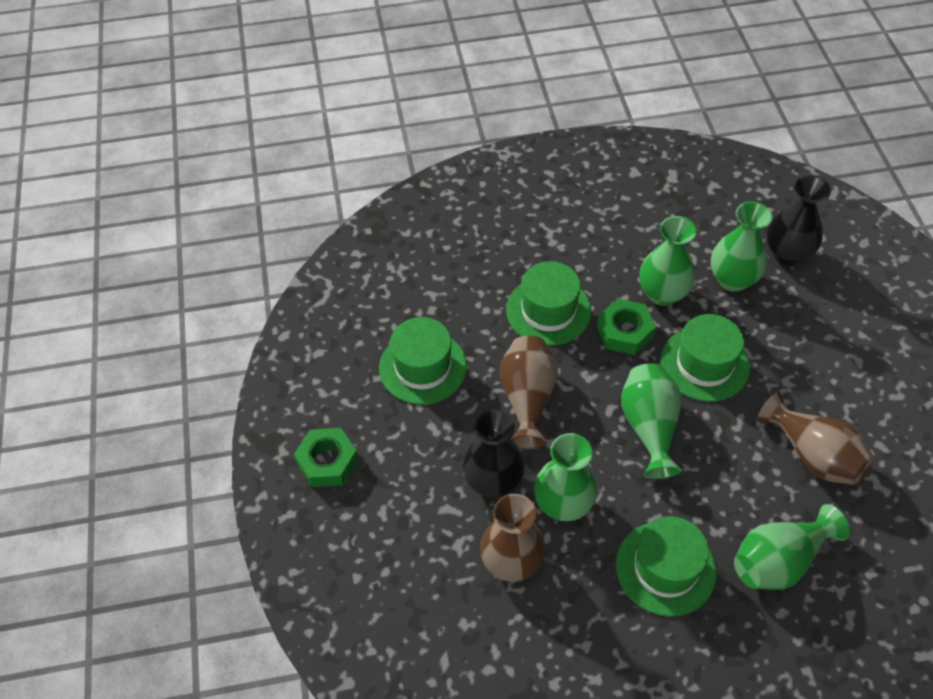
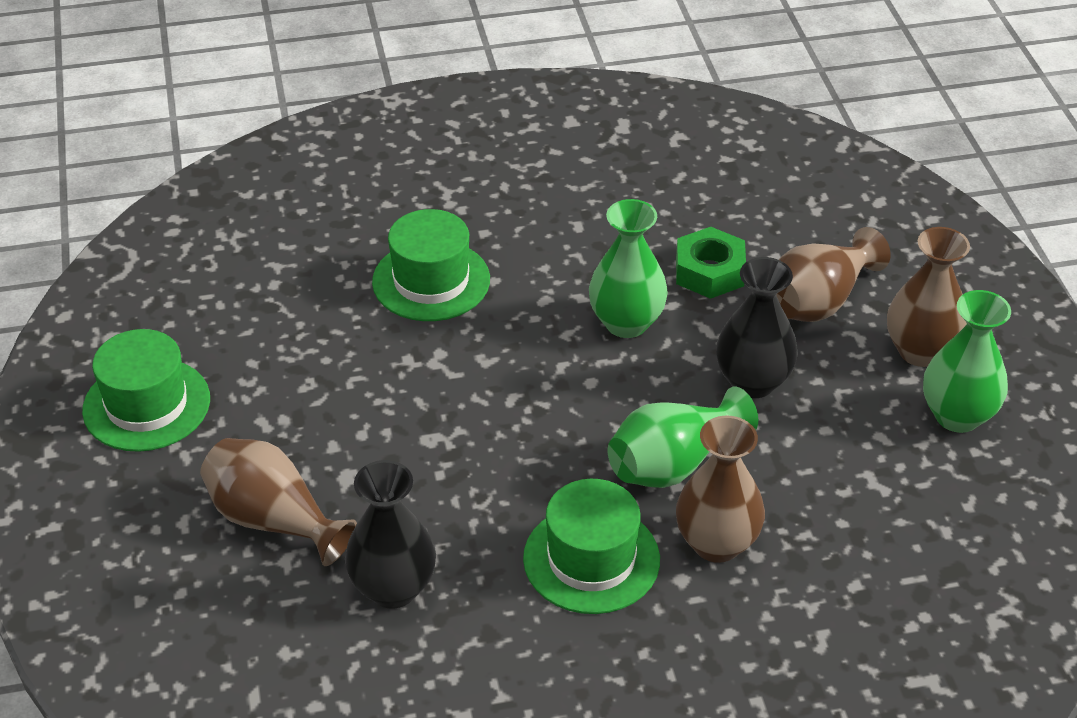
brown vase: [480,494,546,582] [500,336,558,448] [758,392,874,485] = 3 -> [200,438,357,566] [676,416,765,563] [776,227,891,322] [887,227,970,367] = 4
green hat: [379,317,467,405] [506,261,591,346] [616,516,716,617] [661,314,750,402] = 4 -> [82,329,210,452] [372,209,490,321] [523,479,660,614] = 3
green nut: [294,428,359,487] [597,299,656,355] = 2 -> [676,227,746,299] = 1
green vase: [534,433,598,521] [621,363,682,479] [639,216,697,306] [711,201,772,292] [734,504,850,590] = 5 -> [589,199,668,338] [608,387,758,488] [923,290,1011,433] = 3

